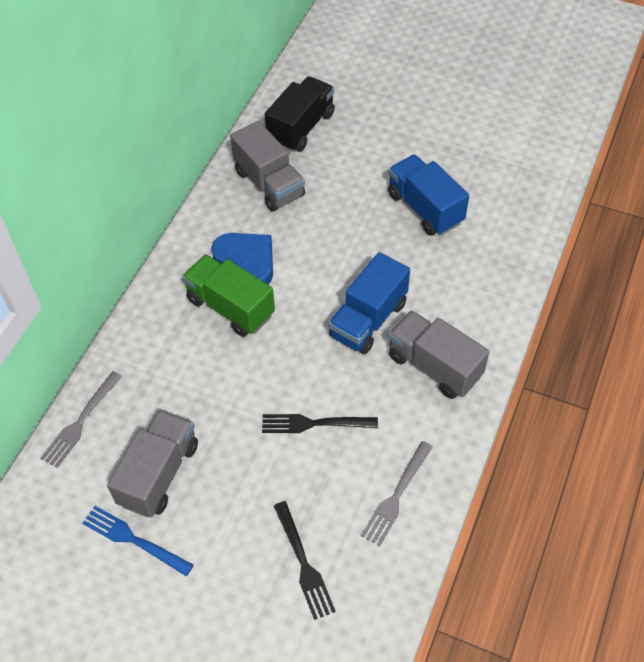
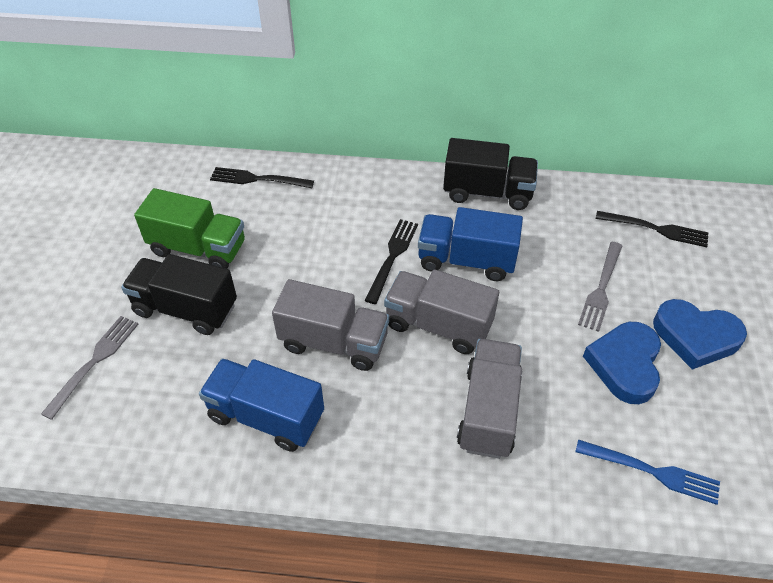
black fork: [262,414,378,433] [274,501,336,620] = 2 -> [210,167,314,188] [365,219,418,304] [596,211,708,247] = 3
black truck: [265,76,335,152] = 1 -> [121,254,237,335] [443,138,538,210] = 2
blue heart: [211,233,273,284] = 1 -> [583,322,661,404] [653,299,747,370] = 2

